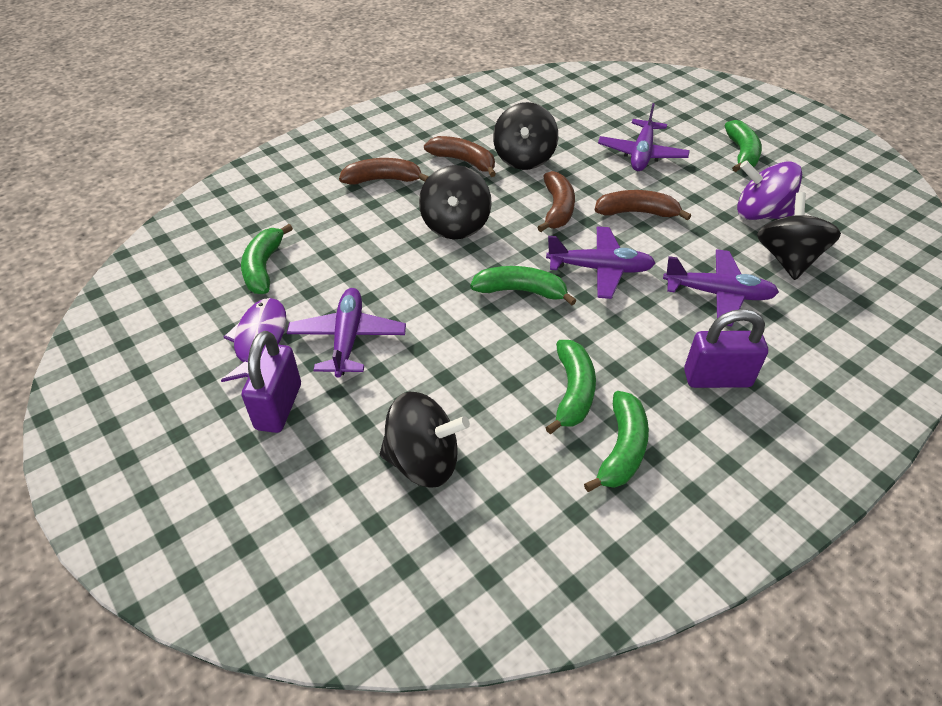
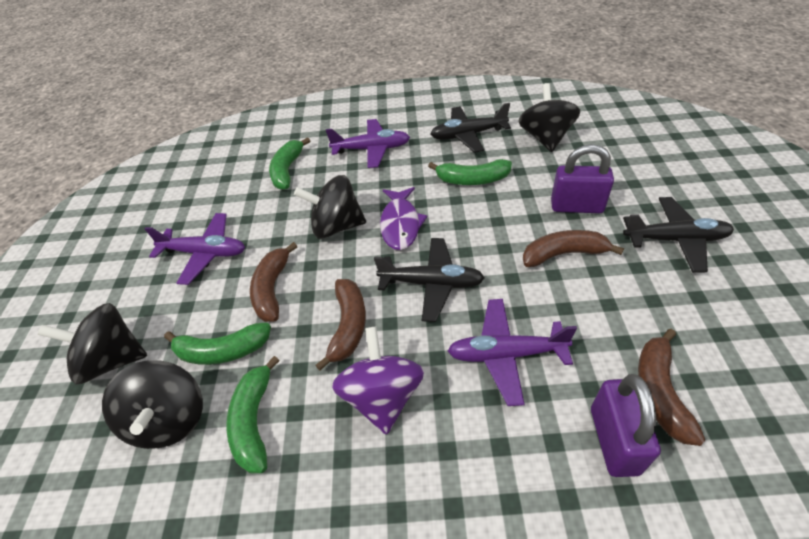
black plane: none = 0 -> [374,238,484,322] [431,103,511,153] [623,197,734,273] = 3
green banana: [241,224,293,294] [470,266,577,305] [545,340,596,434] [584,391,649,492] [725,120,762,172] = 5 -> [164,322,271,365] [226,356,280,473] [269,137,310,190] [428,159,512,185] = 4
purple plane: [287,288,406,378] [546,227,655,299] [598,103,690,171] [663,249,779,327] = 4 -> [145,213,245,285] [326,119,410,168] [448,299,577,406] = 3

